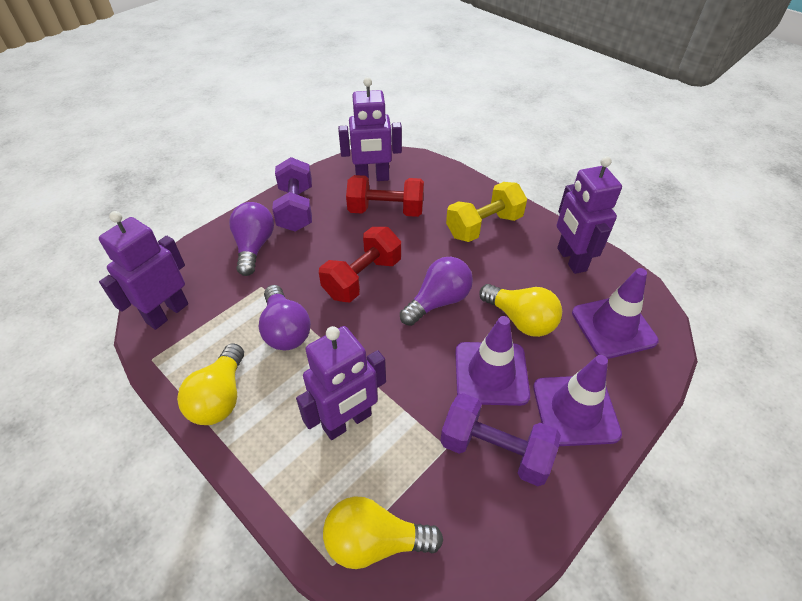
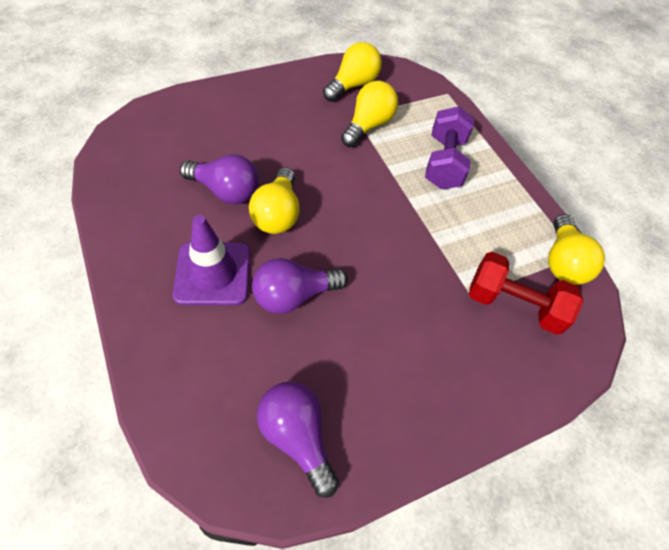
purple dumbbell: [272,157,312,232] [440,393,561,486] = 2 -> [425,106,474,190] = 1
purple robot: [99,211,188,330] [296,326,386,440] [338,77,402,181] [557,156,622,274] = 4 -> none = 0
purple traffic cone: [455,316,530,406] [533,355,622,446] [572,268,659,359] = 3 -> [173,215,250,305] = 1
red dumbbell: [319,227,401,302] [346,175,424,217] = 2 -> [469,252,584,335] = 1
yellow dumbbell: [446,182,527,242] = 1 -> none = 0
yellow light bulb: [177,343,244,425] [323,496,443,569] [479,284,562,337] = 3 -> [249,167,300,234] [323,42,382,102] [341,81,398,147] [548,214,605,285] = 4

